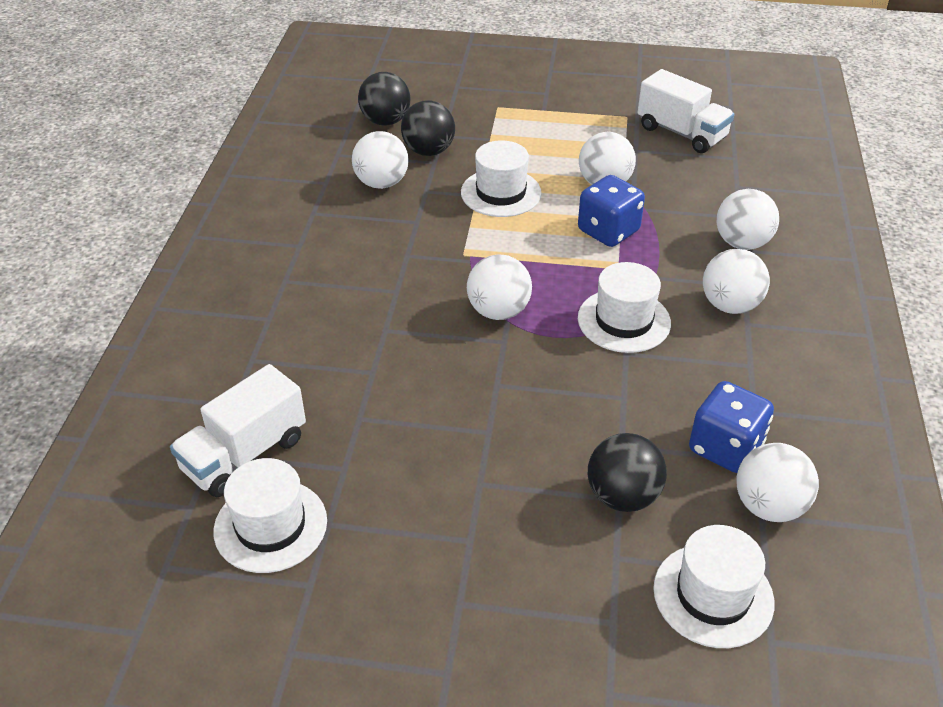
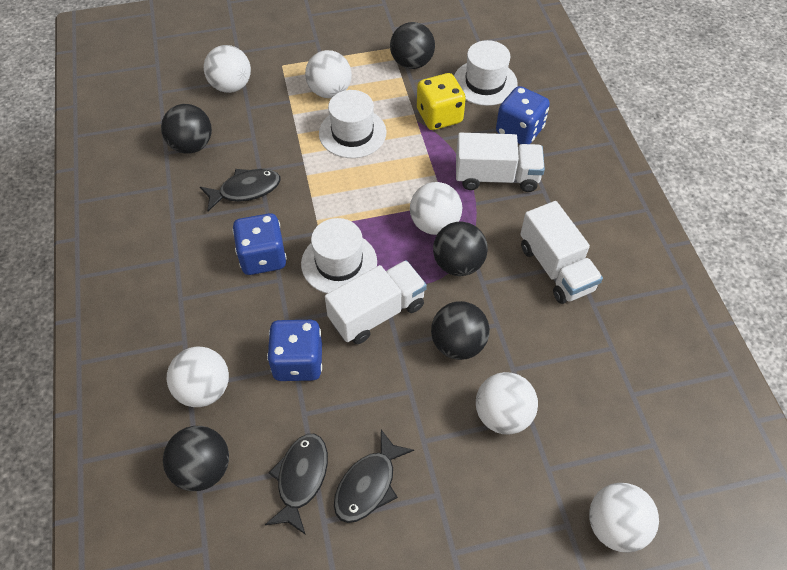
black ball: [358,72,411,126] [401,100,455,156] [588,433,667,512] = 3 -> [161,104,212,154] [163,426,229,491] [390,22,435,69] [431,301,490,360] [433,222,488,276] = 5
black fish: none = 0 -> [200,169,281,211] [265,434,328,535] [334,430,414,523] = 3
blue dice: [578,175,645,247] [689,381,774,473] = 2 -> [232,213,287,275] [267,320,322,381] [496,86,550,144] = 3
white hat: [213,458,327,573] [461,140,542,217] [578,262,671,353] [653,525,774,648] = 4 -> [301,218,377,294] [319,90,386,158] [454,40,518,106] = 3
white truck: [170,364,306,497] [638,69,735,153] = 2 -> [325,260,427,344] [456,133,545,192] [520,201,603,304] = 3
yellow dice: none = 0 -> [417,73,466,130] = 1

